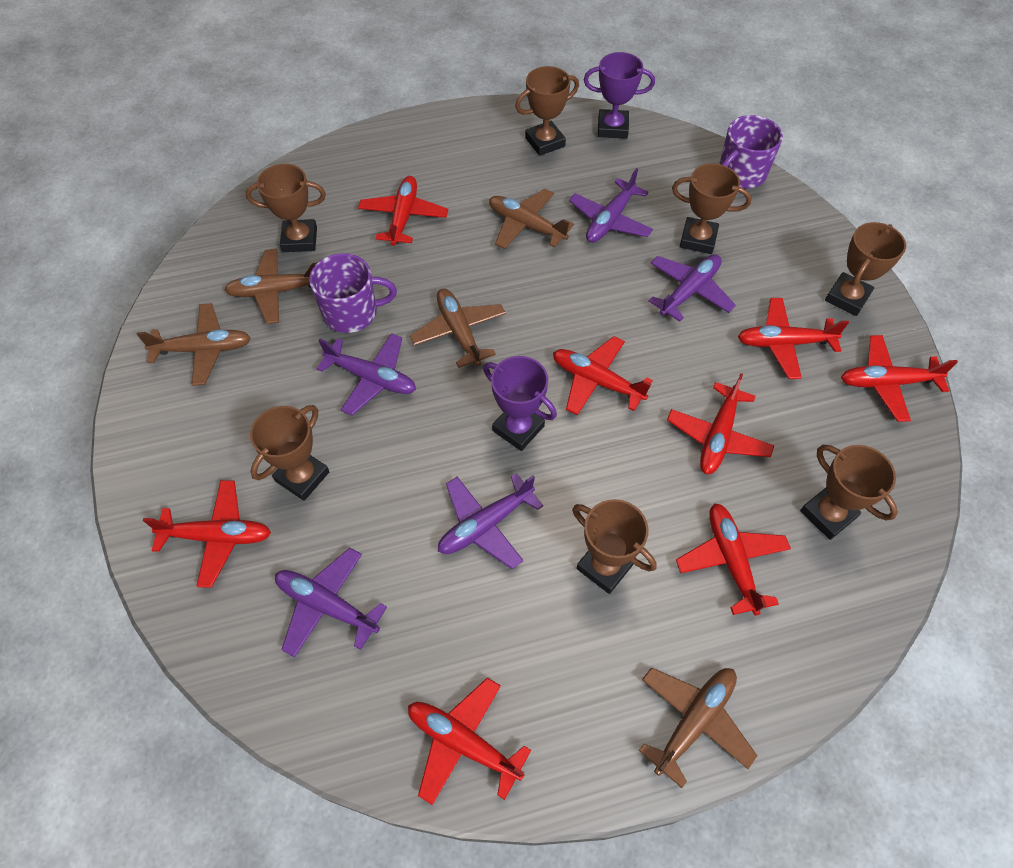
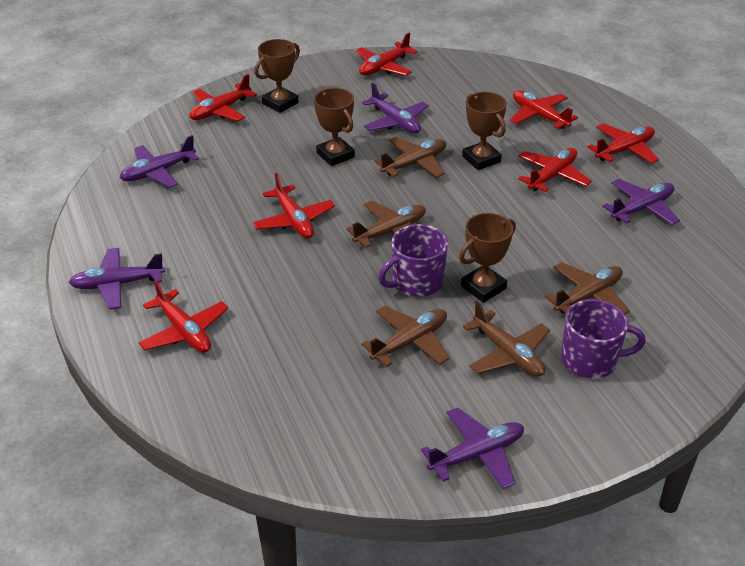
brown trophy: [245,164,326,252] [250,405,329,501] [515,66,579,156] [572,499,657,594] [672,163,752,254] [800,445,898,540] [825,222,906,316] = 7 -> [254,39,300,113] [314,88,355,166] [459,213,516,303] [462,92,507,170] = 4
purple trophy: [483,356,557,451] [584,52,655,139] = 2 -> none = 0
red plane: [143,480,271,588] [358,176,448,246] [408,678,531,805] [553,336,653,415] [667,373,774,474] [676,503,791,616] [738,298,849,379] [841,335,958,422] = 8 -> [139,280,228,353] [189,74,257,121] [253,173,335,239] [356,33,418,76] [510,90,578,129] [518,148,592,192] [587,123,659,163] = 7

